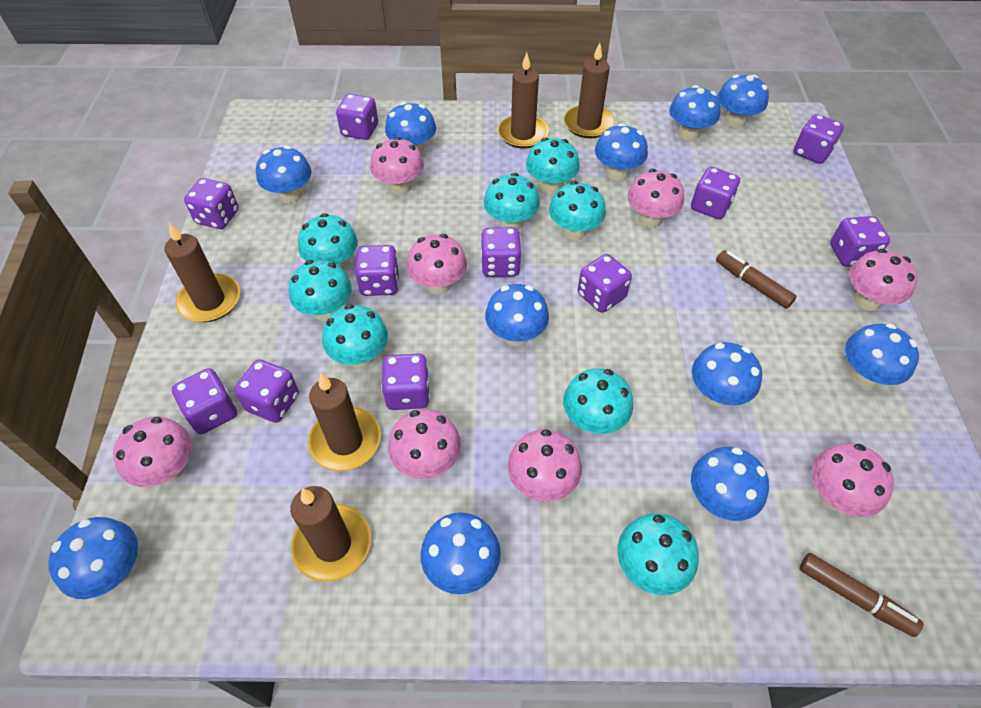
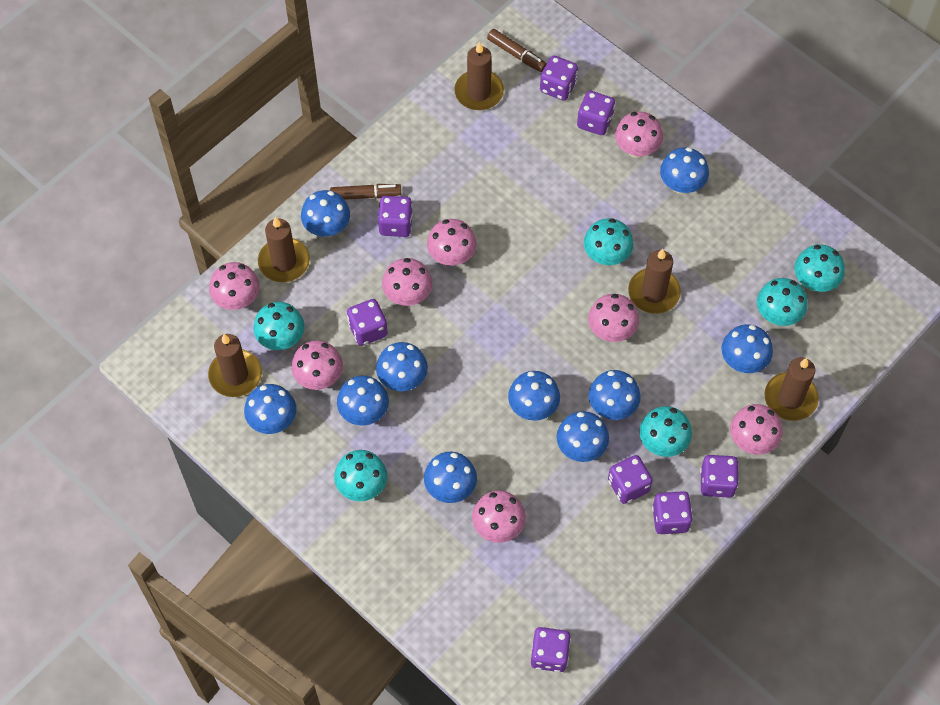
blue mushroom: [48,517,138,599] [256,146,312,203] [385,102,436,154] [420,512,501,594] [485,284,549,346] [595,123,648,181] [669,85,721,141] [691,447,769,521] [692,342,762,406] [718,74,769,128] [845,323,919,387] = 11 -> [244,384,296,434] [301,190,350,237] [337,376,389,426] [376,342,428,391] [424,452,477,503] [508,371,560,421] [557,411,609,462] [589,370,641,420] [660,147,709,194] [721,324,773,373] = 10
purple dice: [172,368,237,434] [184,178,239,229] [234,359,299,423] [336,94,378,140] [355,245,399,296] [381,354,430,410] [481,227,521,277] [578,254,632,313] [691,167,740,219] [794,114,844,164] [830,216,890,267] = 11 -> [347,299,388,346] [378,196,413,237] [531,627,571,672] [540,56,578,100] [577,91,615,135] [608,455,653,504] [652,491,693,534] [700,455,739,497] = 8
turquoise mushroom: [289,260,352,321] [298,213,358,270] [322,304,388,368] [484,173,540,230] [526,138,580,194] [549,181,606,240] [563,368,633,434] [617,513,699,595] = 8 -> [253,302,305,350] [334,450,387,501] [584,218,634,265] [639,406,692,457] [757,278,808,326] [794,244,845,292] = 6

